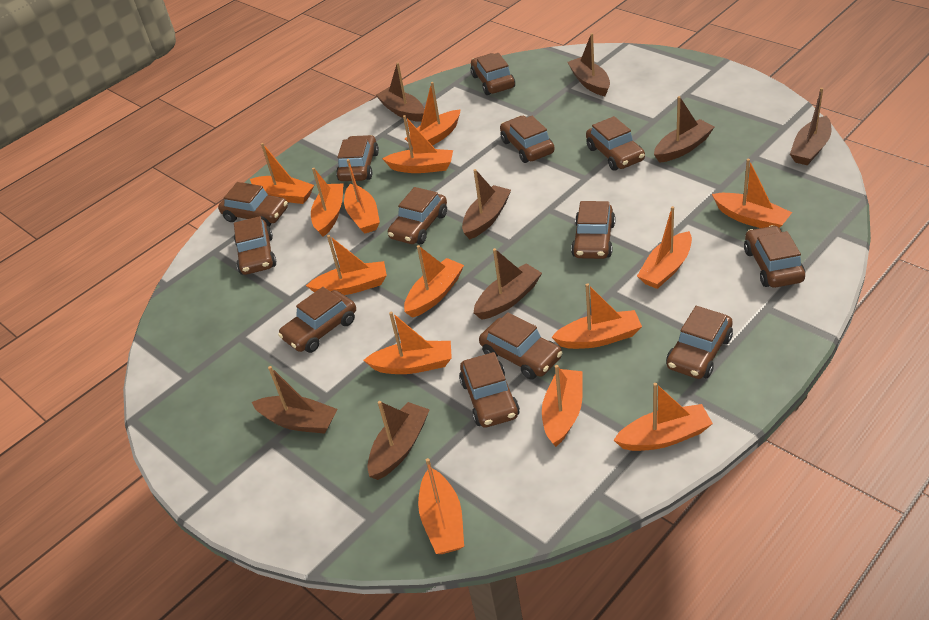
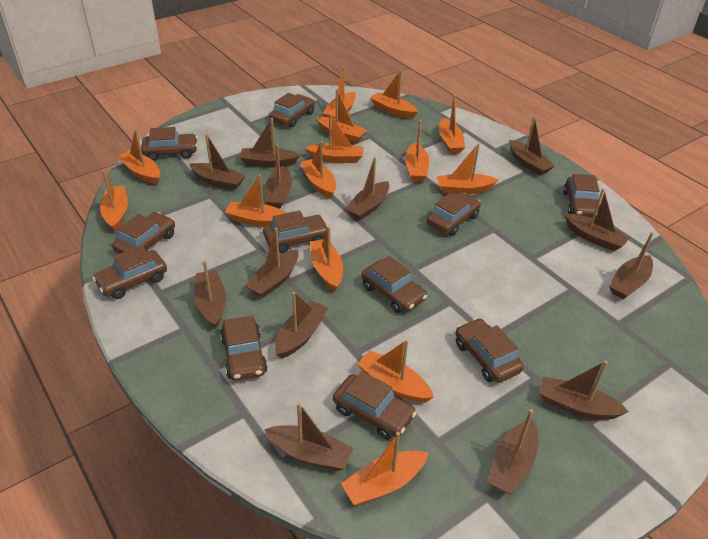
brown boat: [252,366,338,434] [367,401,430,480] [376,63,424,122] [462,169,511,239] [474,248,542,320] [567,33,610,96] [654,96,714,163] [790,88,831,165] = 8 -> [189,134,246,190] [194,261,226,328] [240,118,300,167] [245,227,299,298] [264,403,353,471] [265,144,292,208] [275,292,328,359] [345,157,389,220] [487,409,538,495] [509,116,555,176] [539,361,629,420] [565,188,630,251] [609,232,654,299] = 13
brown car: [218,182,288,227] [234,216,276,275] [278,287,356,353] [336,135,379,181] [388,187,447,244] [459,352,520,428] [471,53,515,95] [479,312,562,380] [500,116,555,163] [571,201,615,259] [586,116,645,171] [666,306,733,379] [744,225,805,288] = 13 -> [92,245,167,299] [112,212,175,254] [141,127,198,161] [220,315,268,381] [263,210,328,253] [269,93,315,128] [333,371,416,440] [361,256,427,313] [426,192,481,236] [455,318,524,383] [563,174,600,218] = 11

